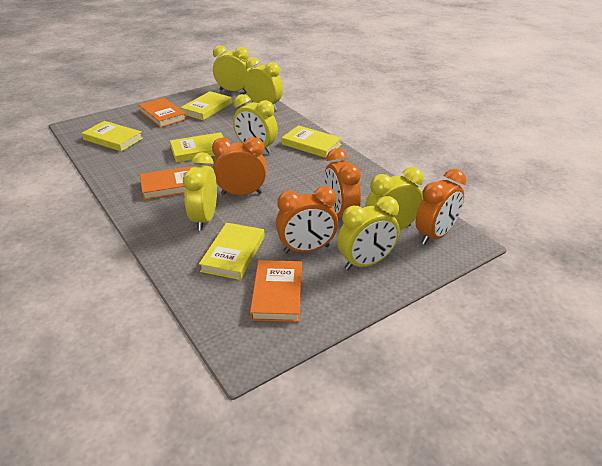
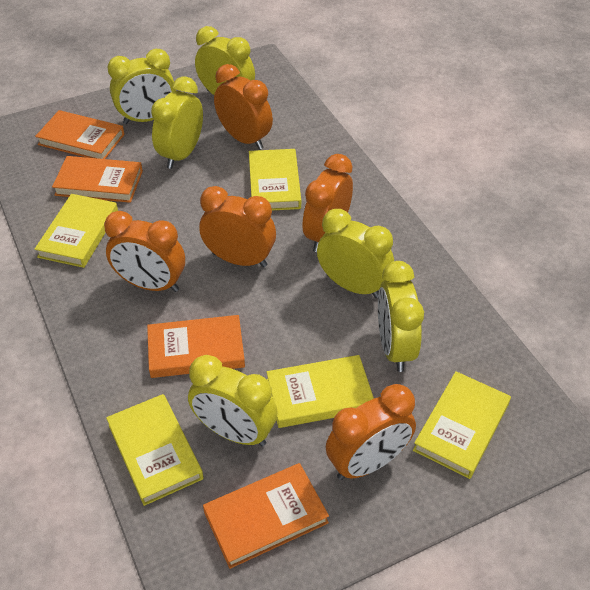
orange book: [139,98,187,128] [140,166,193,200] [250,260,302,322] = 3 -> [35,110,125,159] [52,156,143,203] [147,315,245,378] [203,463,329,569] = 4
orange clock: [212,137,267,195] [276,186,338,253] [324,148,361,218] [416,169,466,245] = 4 -> [104,211,185,292] [199,186,276,267] [214,64,273,150] [302,154,353,252] [326,384,416,480] = 5

